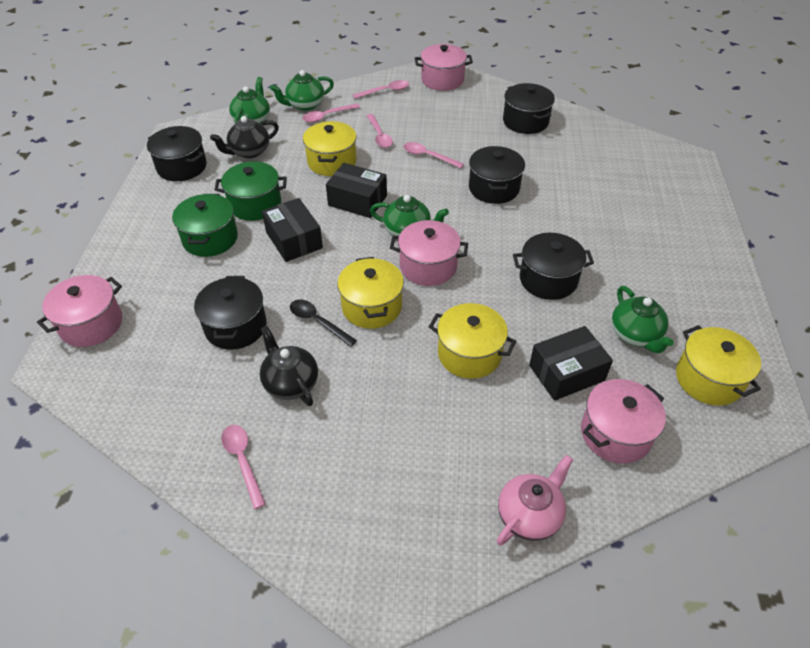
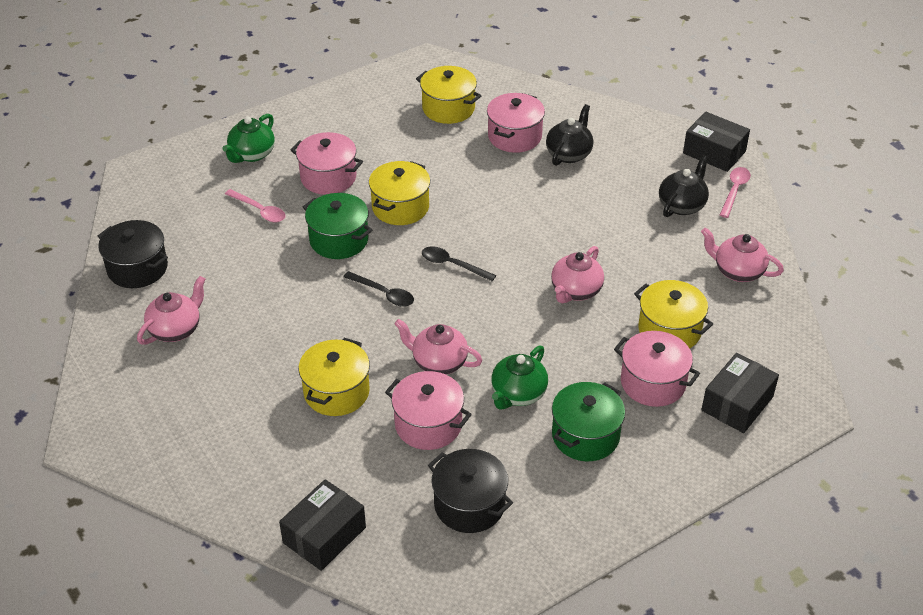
black pot: [147,126,207,181] [194,276,266,350] [469,146,525,204] [503,83,555,134] [513,233,594,300] = 5 -> [98,220,168,288] [428,449,513,533] = 2
black spoon: [290,299,357,347] = 1 -> [343,271,414,307] [422,246,496,281] = 2
green teapot: [229,77,270,124] [270,70,334,111] [370,195,449,236] [612,286,674,353] = 4 -> [222,114,275,163] [491,346,548,410] = 2
pink spoon: [221,425,266,509] [302,104,360,123] [353,80,409,99] [367,114,393,148] [403,142,464,168] = 5 -> [225,189,286,222] [720,167,751,218] = 2
pink teapot: [497,455,573,546] = 1 -> [137,276,206,345] [394,319,482,375] [551,246,604,303] [701,228,784,282] = 4

